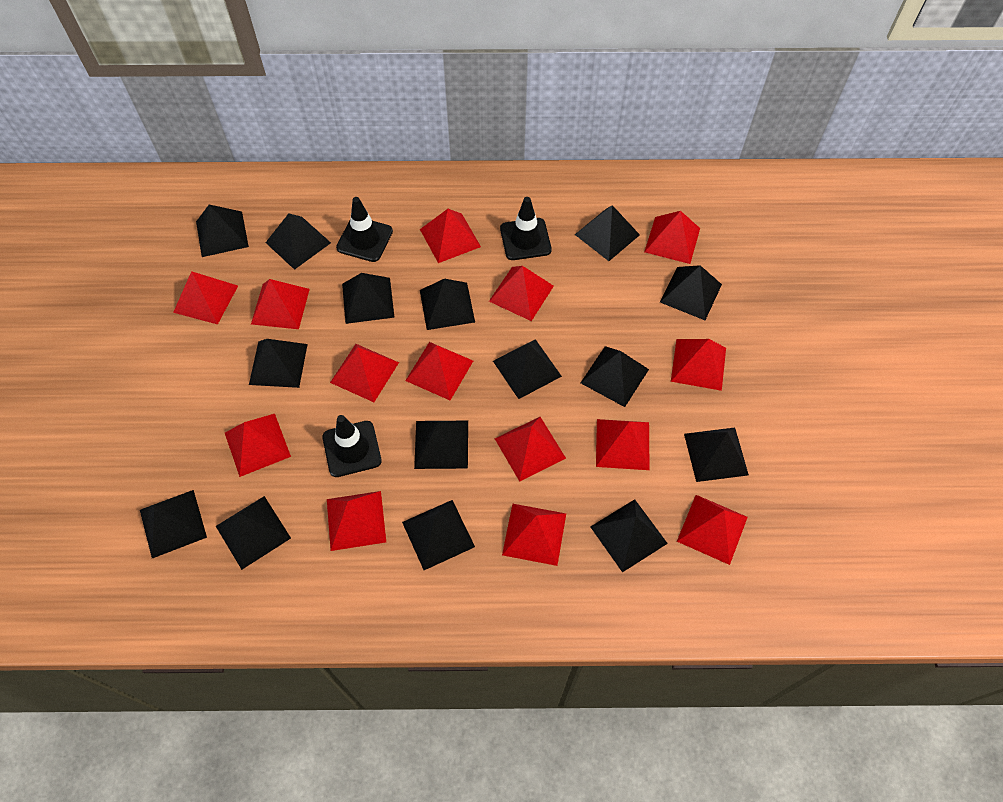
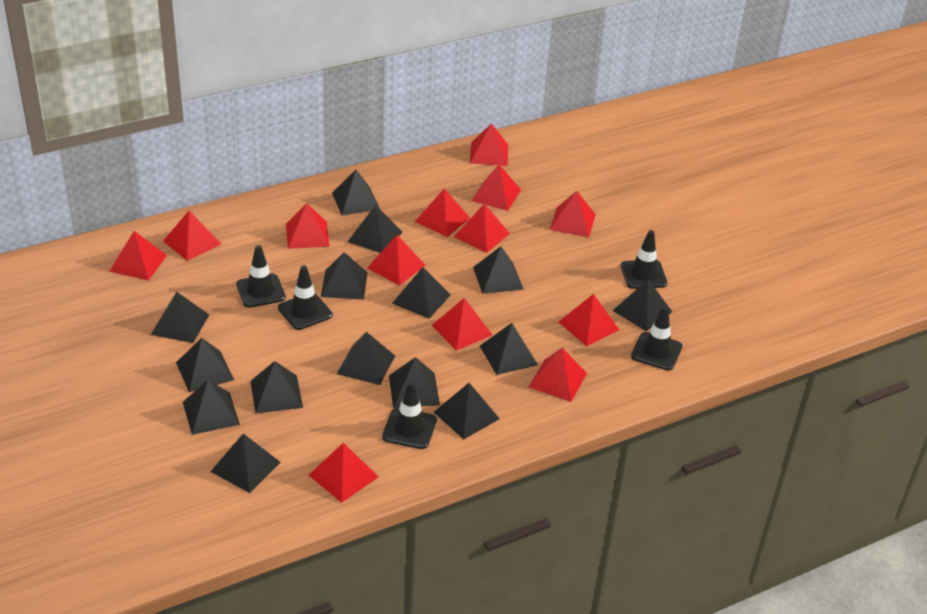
black traffic cone: [322,415,382,477] [336,197,393,262] [500,197,552,260] = 3 -> [236,245,286,308] [278,265,333,330] [382,381,437,449] [621,230,667,289] [631,306,682,370] = 5
red pyramid: [173,271,238,325] [225,414,291,477] [251,279,310,329] [327,491,386,551] [330,344,399,402] [405,342,473,400] [420,209,481,263] [489,266,554,321] [495,417,566,482] [502,504,566,566] [596,419,650,470] [644,211,700,264] [671,339,726,391] [677,495,748,565] = 14 -> [109,231,167,281] [163,211,221,261] [286,203,330,249] [309,443,379,503] [367,235,425,286] [415,188,470,237] [432,298,492,351] [454,204,510,253] [470,123,508,166] [472,165,521,211] [529,348,587,402] [550,191,596,237] [558,294,619,346] = 13

